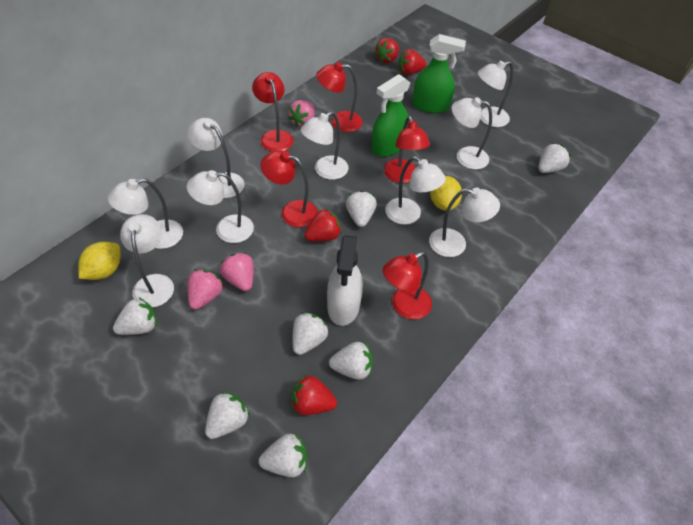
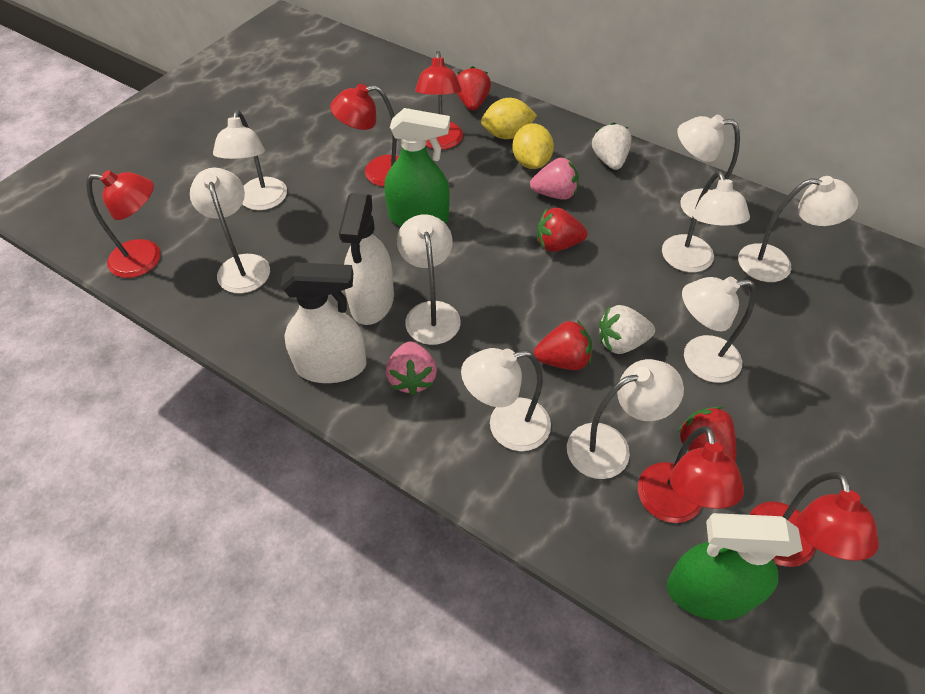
pink strawberry: [187,269,223,310] [220,252,254,291] [288,100,315,128] = 3 -> [386,341,437,396] [530,158,579,200] = 2
white spray bottle: [327,235,363,326] = 1 -> [281,262,367,383] [339,193,394,325] = 2
white strawberry: [113,297,157,335] [205,392,250,439] [259,433,307,477] [293,312,329,355] [329,342,373,380] [346,191,377,227] [539,143,571,173] = 7 -> [592,122,632,170] [599,305,655,354] = 2

